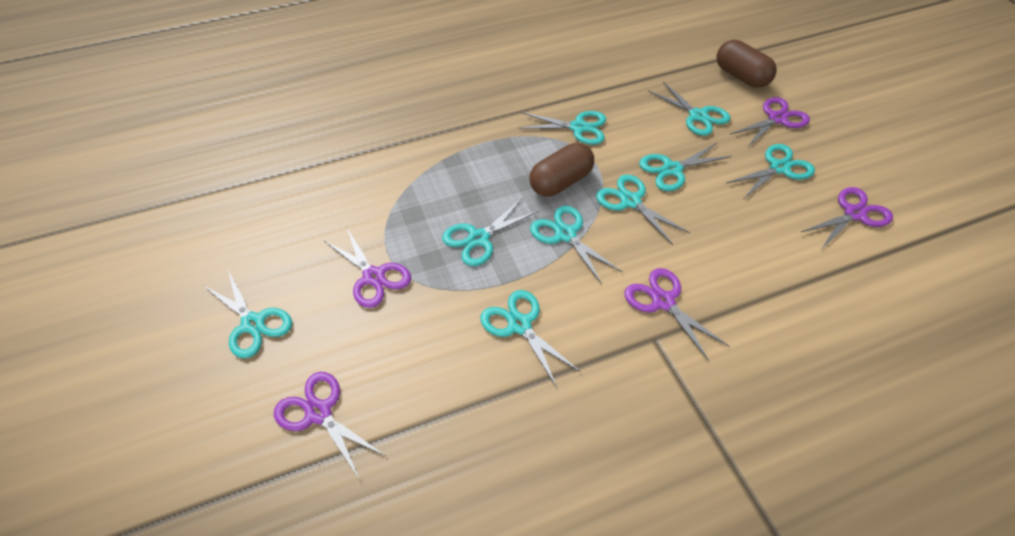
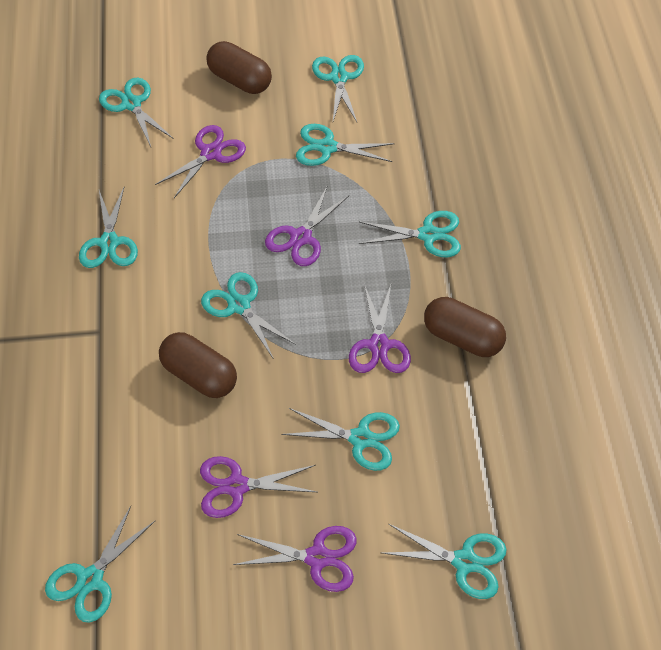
brown capsule: [529,143,594,197] [717,40,777,88] = 2 -> [159,332,237,398] [207,41,272,94] [424,297,506,357] = 3

